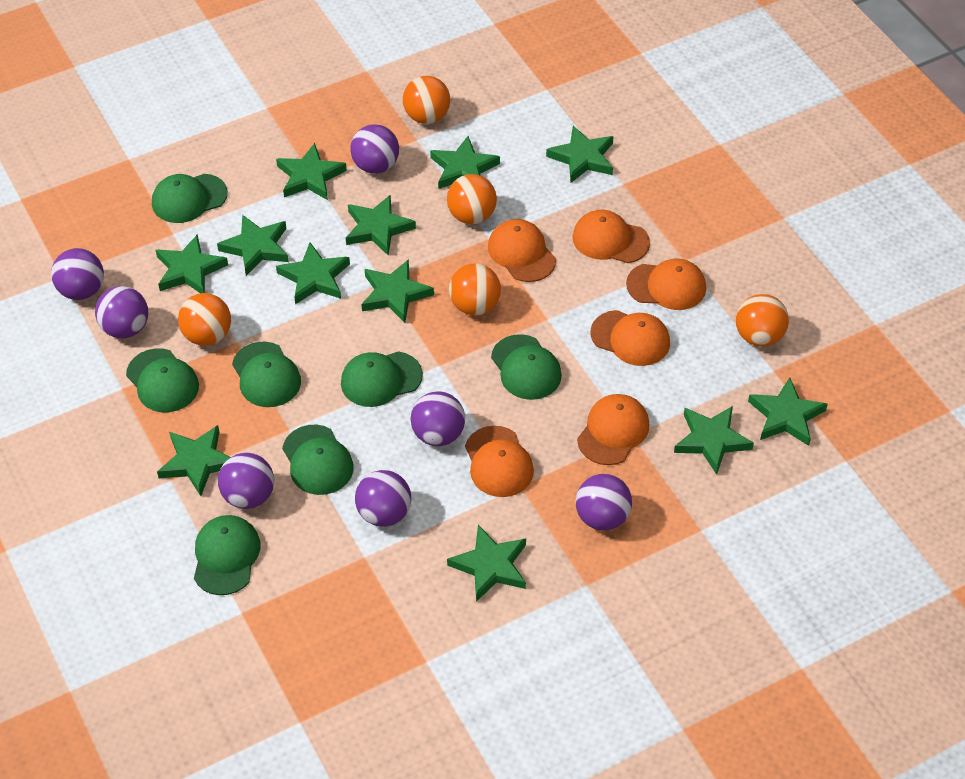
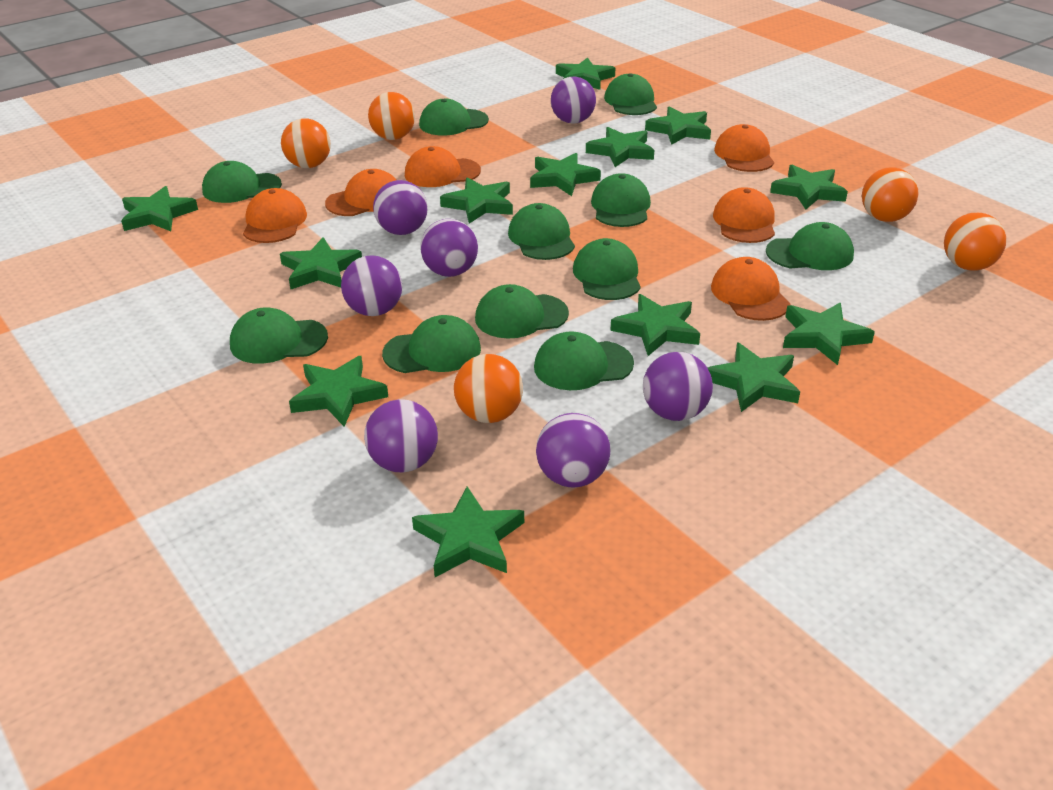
green cap: [126,348,199,412] [152,174,228,223] [194,515,261,595] [232,342,301,407] [282,425,354,495] [341,351,423,407] [491,334,562,400] = 7 -> [202,161,282,203] [230,307,328,364] [382,315,481,373] [419,99,489,136] [475,284,569,339] [508,203,575,260] [534,331,634,390] [573,238,641,300] [591,173,651,227] [604,73,657,115] [766,222,854,270] = 11
green star: [156,234,228,294] [157,425,231,496] [217,215,289,276] [276,143,347,200] [276,243,350,305] [346,194,416,255] [361,259,434,323] [430,136,500,189] [447,525,526,602] [546,126,614,183] [674,406,754,475] [748,377,828,446] = 12 -> [121,186,198,231] [280,237,362,289] [289,356,388,427] [412,486,524,577] [440,178,513,224] [530,153,601,196] [556,57,615,90] [586,127,654,167] [610,294,700,356] [645,107,711,145] [708,343,800,412] [770,165,848,209] [783,303,875,365] = 13

